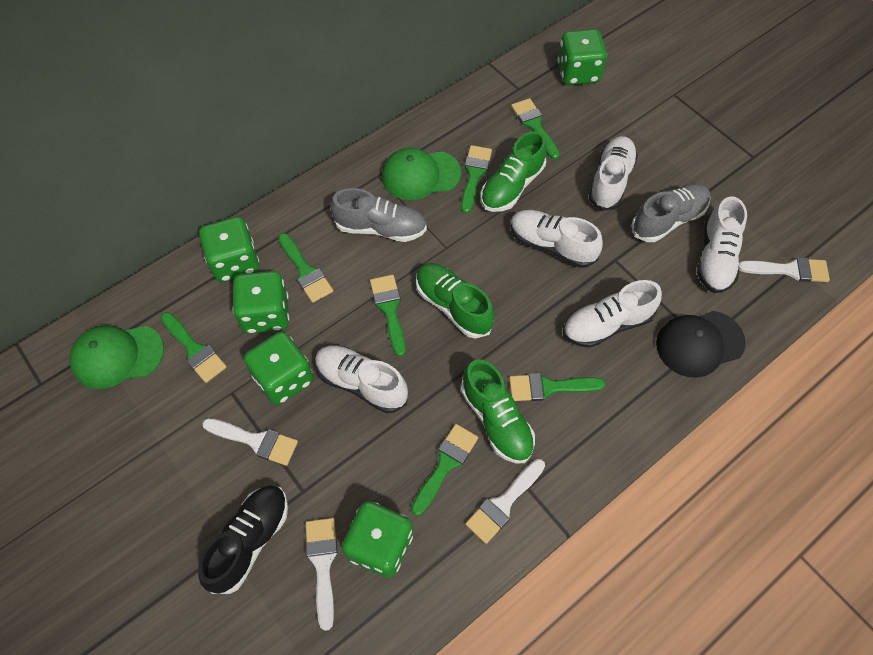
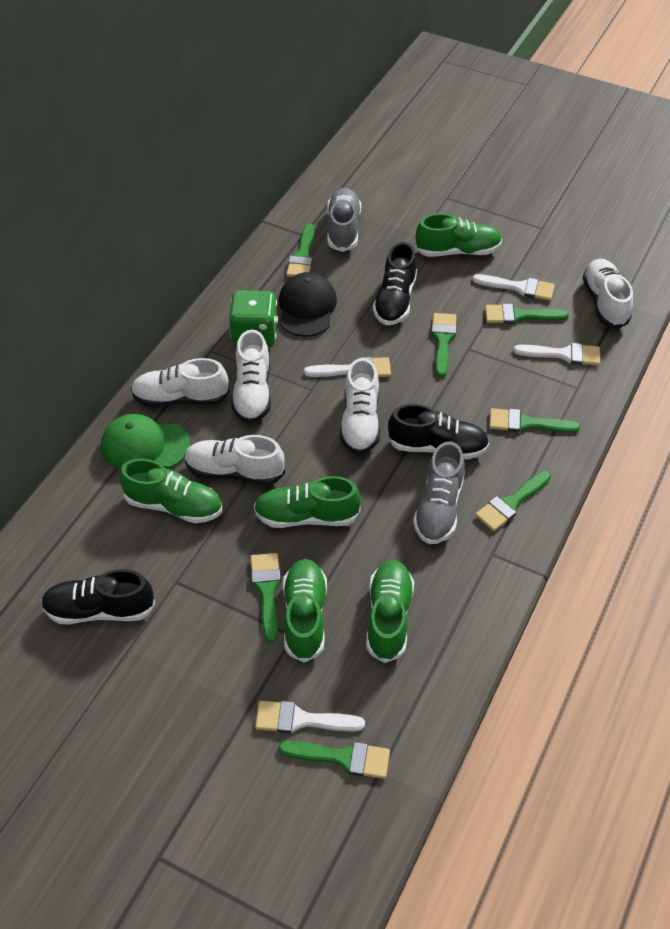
black shoe: [198,485,288,594] = 1 -> [41,569,156,624] [373,242,417,325] [387,404,489,460] = 3
green cap: [70,326,164,389] [382,148,461,200] = 2 -> [101,414,190,470] = 1
green dice: [199,217,260,282] [232,271,289,334] [244,332,314,405] [342,501,413,578] [557,29,607,85] = 5 -> [229,290,278,348] = 1
green shoe: [416,263,494,339] [461,359,535,464] [481,131,547,212] = 3 -> [119,459,222,524] [254,476,361,528] [283,559,327,663] [366,560,414,663] [415,213,502,257] = 5

